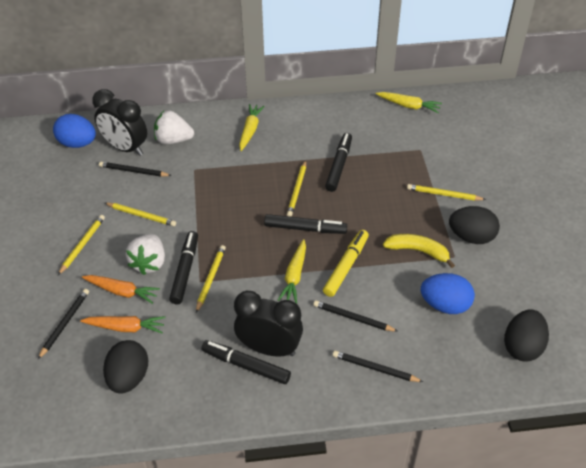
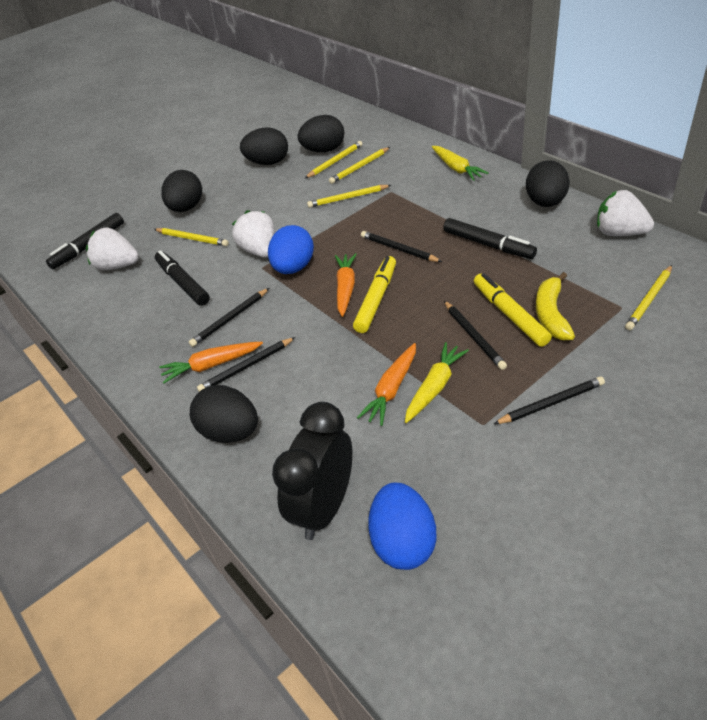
black clock: [92,89,147,156] [234,291,303,357] = 2 -> [272,402,352,540] = 1
black egg: [103,340,148,394] [449,206,500,244] [504,309,549,362] = 3 -> [161,170,202,212] [190,385,258,443] [240,127,288,165] [298,115,344,152] [526,160,570,207] = 5
black marker: [169,231,198,304] [201,340,291,384] [264,214,347,234] [325,133,352,192] = 4 -> [46,213,124,269] [155,250,210,306] [443,218,537,259] = 3
black pencil: [38,289,89,359] [99,162,172,177] [313,300,398,332] [333,350,423,382] = 4 -> [189,288,269,347] [197,337,296,392] [361,231,442,262] [444,301,507,370] [494,377,605,424] = 5
orange carrot: [80,316,166,333] [82,275,160,304] = 2 -> [159,342,263,383] [335,253,357,317] [357,343,416,426] = 3
white strawberry: [126,234,165,275] [154,110,194,144] = 2 -> [86,227,139,270] [232,210,275,258] [597,190,654,236] = 3
yellow carrot: [239,104,265,151] [278,239,306,304] [376,92,442,113] = 3 -> [405,342,469,423] [432,146,489,181] = 2
yellow marker: [323,230,369,297] = 1 -> [353,256,396,333] [474,273,552,347] = 2

